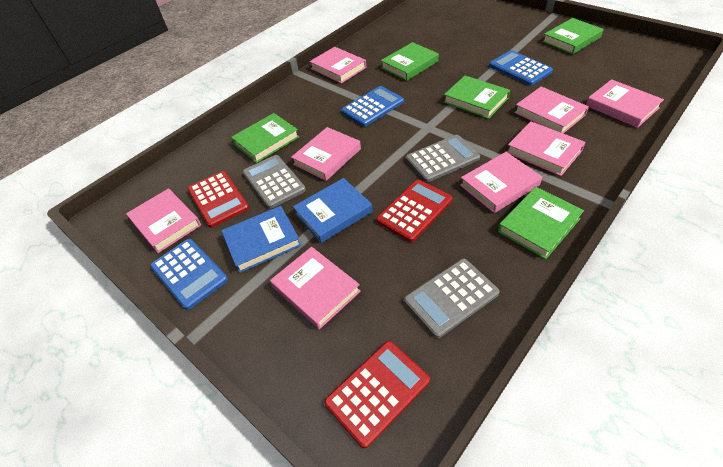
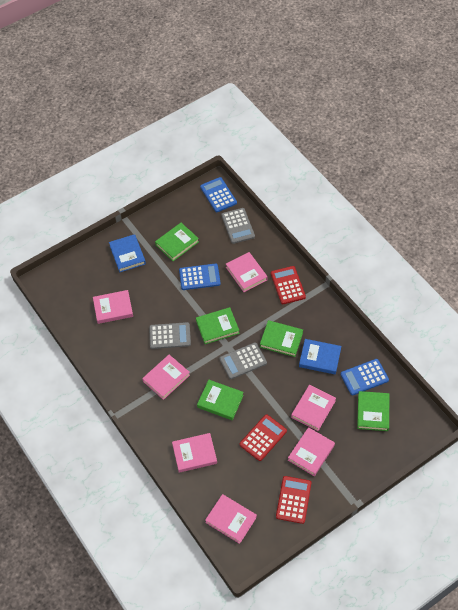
pink book: [126,188,201,253] [270,247,361,329] [291,127,361,181] [310,47,366,84] [460,152,542,213] [507,121,586,176] [514,86,589,134] [586,79,664,128] = 8 -> [93,290,133,324] [142,355,190,400] [172,433,217,473] [205,494,257,544] [226,252,268,292] [288,427,335,476] [291,385,336,431] = 7

